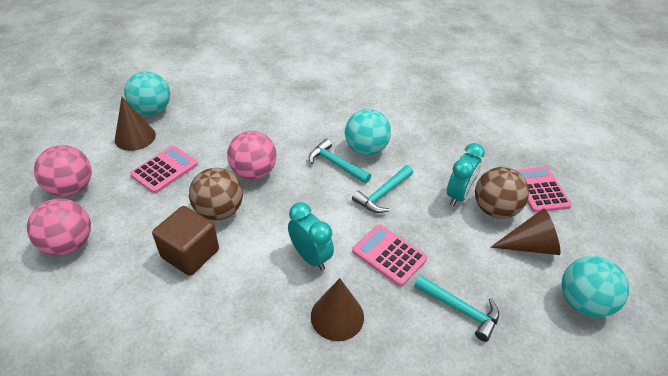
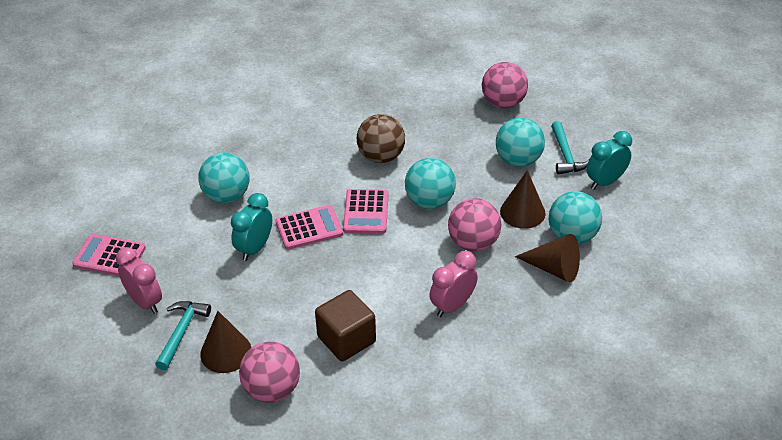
brown ball: [189,168,243,220] [475,167,529,218] = 2 -> [357,114,405,163] = 1
pink clock: none = 0 -> [116,247,162,314] [429,251,478,317] = 2
turquoise ball: [124,71,170,115] [345,109,391,155] [561,256,629,318] = 3 -> [198,152,249,203] [405,158,456,209] [496,118,545,167] [548,191,602,244] = 4
turquoise hammer: [309,139,371,184] [352,165,413,213] [414,275,499,342] = 3 -> [155,301,211,370] [551,121,589,174] = 2

